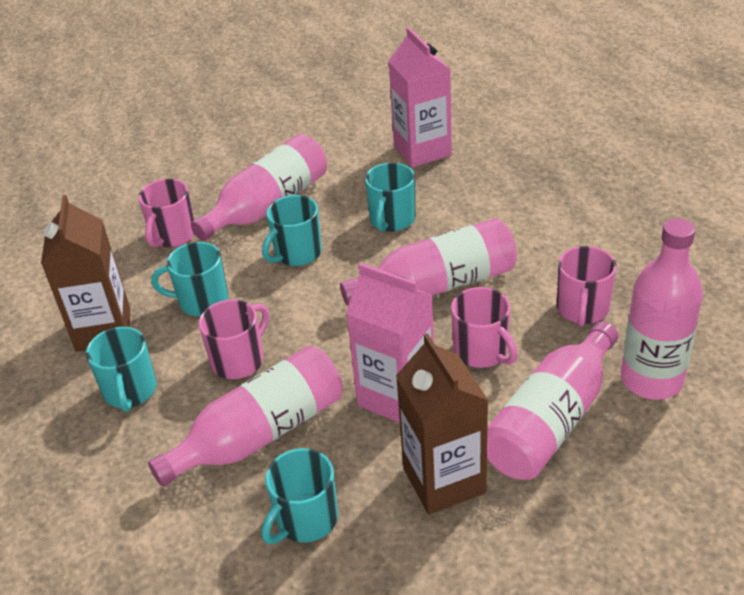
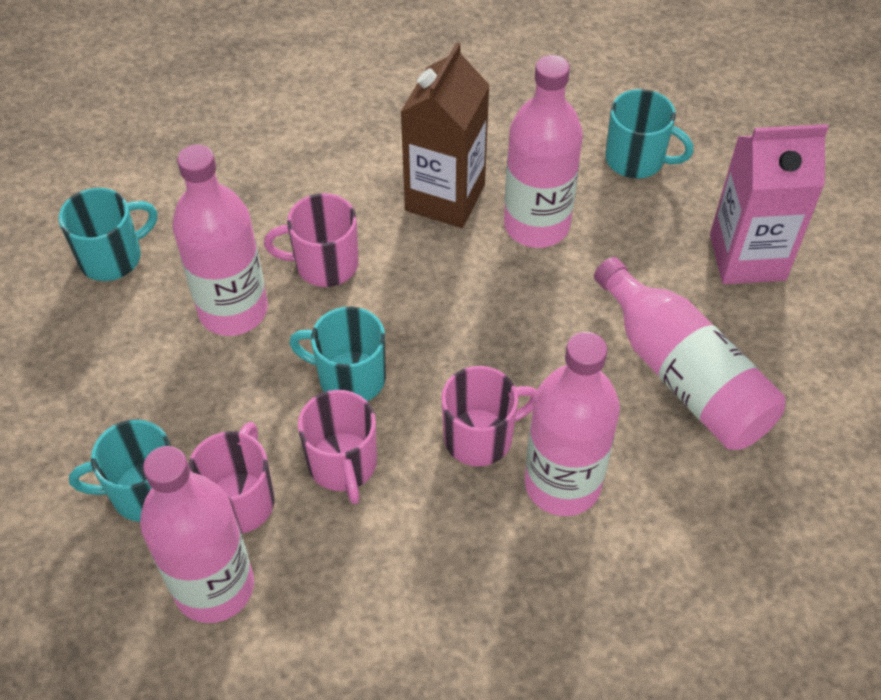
brown carton: [41,195,130,352] [396,333,489,515] = 2 -> [401,42,490,228] = 1
pink carton: [346,263,434,423] [389,28,452,167] = 2 -> [710,124,829,284] = 1
turquoise mug: [86,327,157,412] [151,242,228,316] [262,195,322,266] [262,448,338,544] [365,163,416,232] = 5 -> [59,188,157,281] [69,419,171,522] [289,307,386,401] [605,89,694,179] = 4

